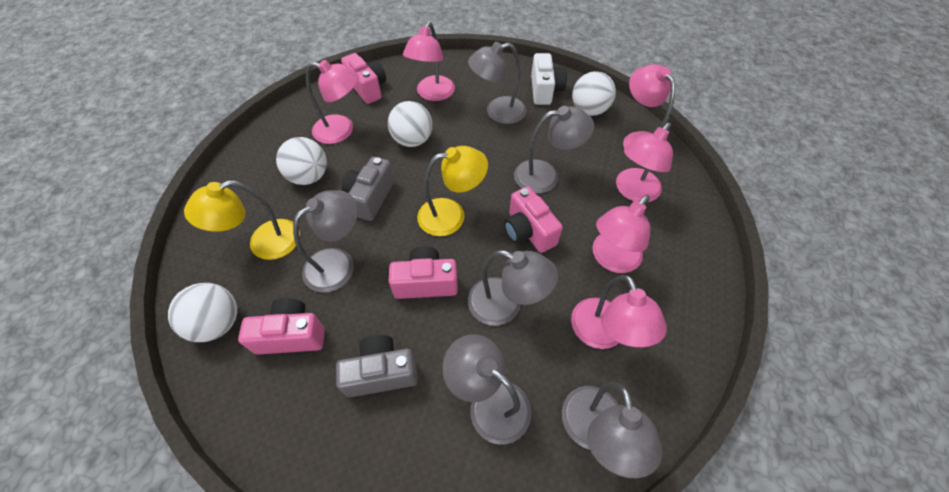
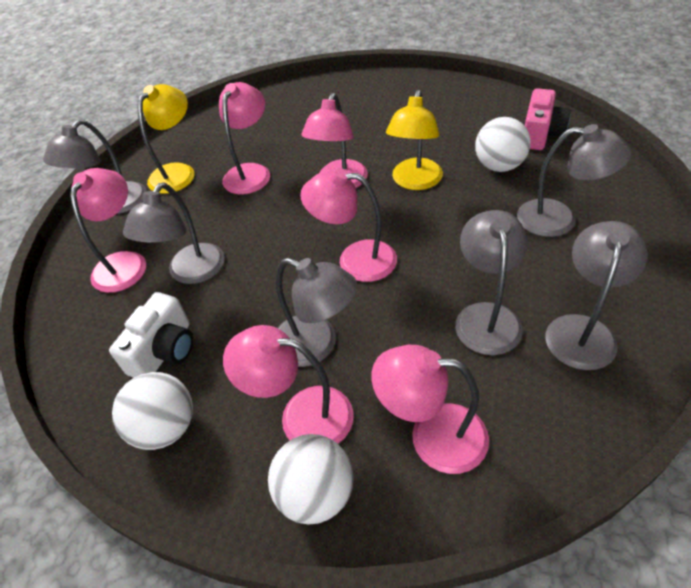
grey camera: [336,335,418,397] [342,157,395,221] = 2 -> none = 0
pink camera: [238,298,325,355] [341,53,386,104] [389,246,458,299] [504,186,563,253] = 4 -> [525,88,571,150] = 1
white ball: [168,283,237,342] [276,137,327,185] [388,101,432,147] [572,71,616,116] = 4 -> [112,372,193,450] [268,434,354,524] [475,117,531,172] = 3

